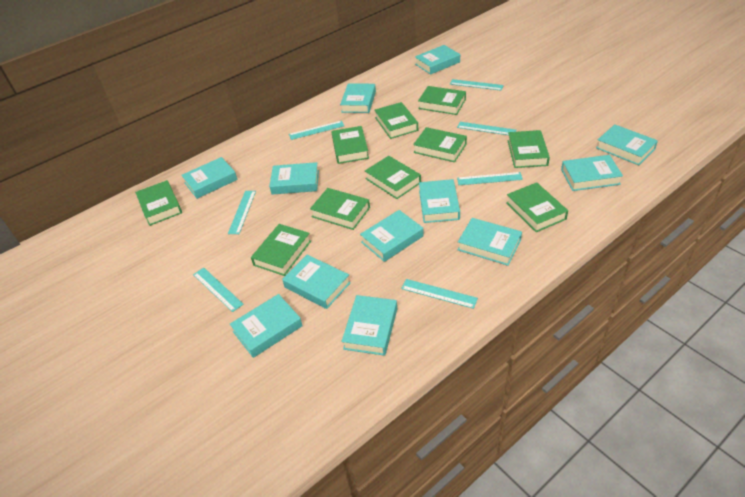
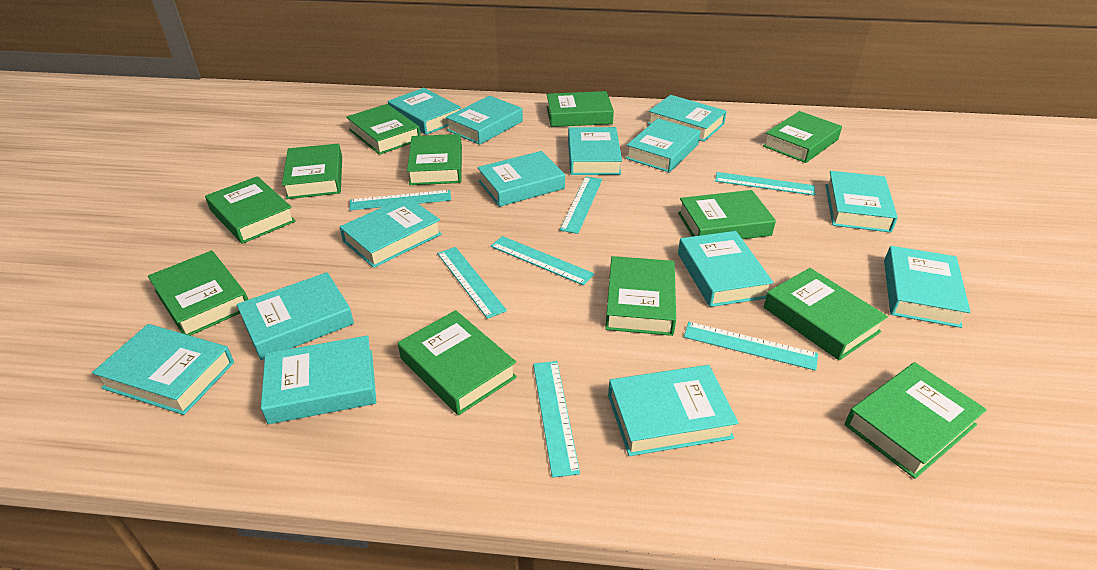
green book: [135,180,182,226] [251,224,311,276] [310,188,370,230] [331,126,369,164] [365,156,421,199] [374,102,418,139] [413,127,467,162] [418,86,466,115] [506,182,568,232] [508,130,550,168] = 10 -> [148,251,248,336] [205,176,296,244] [282,144,342,199] [346,104,421,155] [398,310,517,415] [407,134,462,185] [547,91,614,127] [605,256,676,336] [678,190,776,239] [763,111,842,163] [764,268,888,360] [845,362,987,479] = 12
turquoise book: [181,157,238,199] [230,294,303,358] [269,162,319,195] [282,255,351,309] [340,83,376,113] [341,295,397,356] [360,210,424,262] [415,45,460,75] [419,179,460,223] [458,218,522,266] [561,155,623,191] [596,124,658,165] = 12 -> [92,324,234,415] [237,272,354,360] [261,336,376,424] [340,196,442,268] [388,88,461,135] [446,96,523,145] [477,151,565,207] [568,127,622,175] [608,365,738,456] [626,118,701,173] [648,95,727,142] [678,231,774,307] [826,171,898,233] [884,246,970,328] = 14

